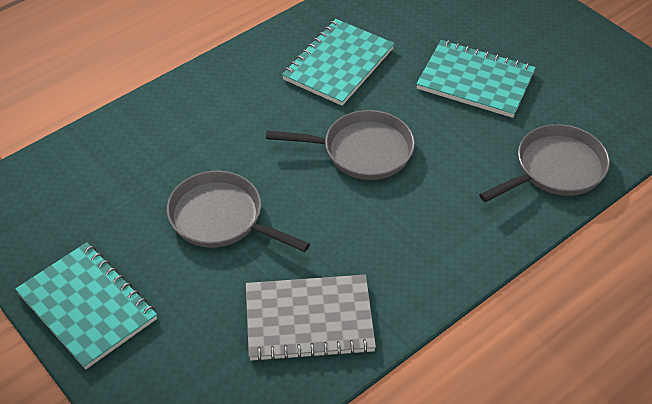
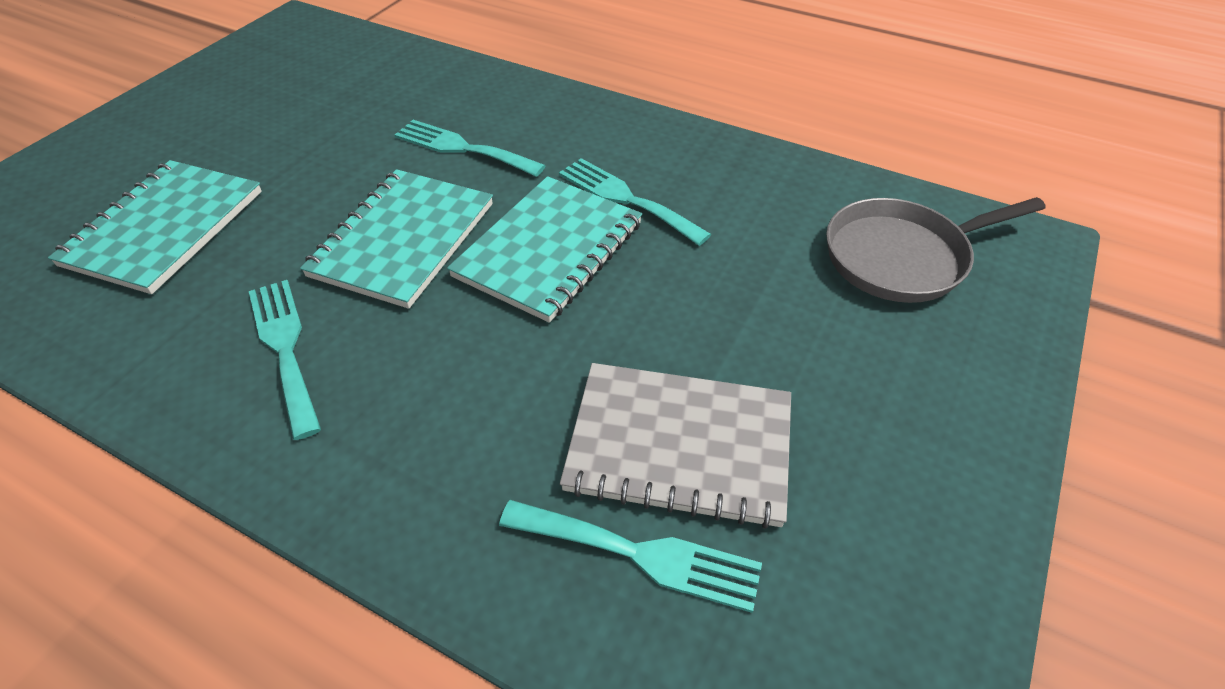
grey pan: [167,171,310,252] [266,110,415,180] [479,124,610,202] = 3 -> [826,197,1046,303] = 1
turquoise fork: none = 0 -> [249,280,321,440] [395,120,546,177] [499,500,762,613] [559,158,711,246] = 4

